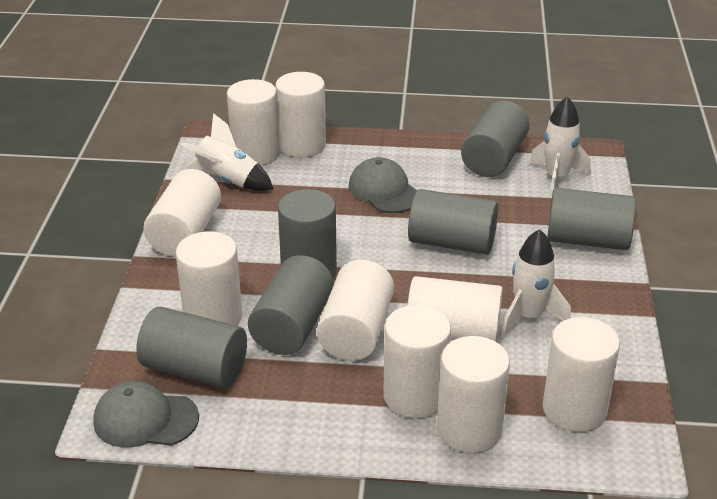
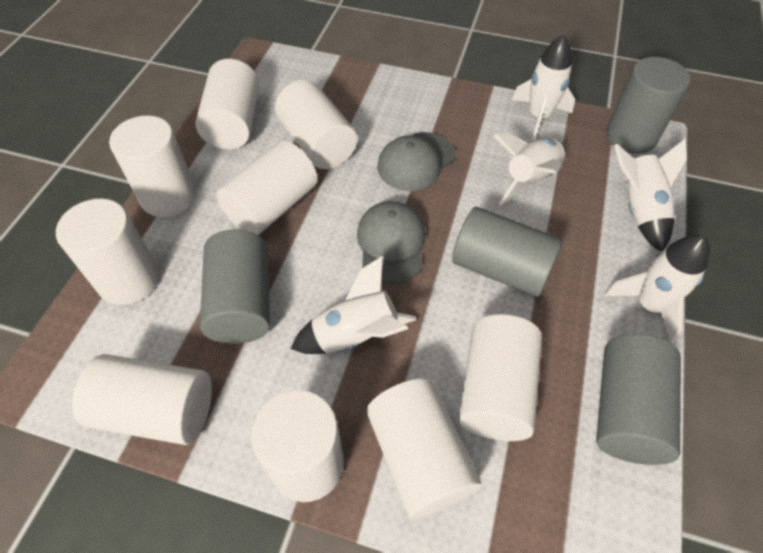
grey cylinder: [136,307,247,388] [248,255,334,355] [278,189,337,278] [408,189,498,255] [461,101,530,177] [547,188,636,250] = 6 -> [200,229,270,344] [452,207,563,297] [596,334,681,465] [606,57,691,154] = 4
white rocket: [181,113,273,191] [501,229,571,337] [529,96,591,197] = 3 -> [291,256,417,354] [494,133,566,205] [512,35,575,141] [604,234,710,344] [614,139,687,251] = 5

